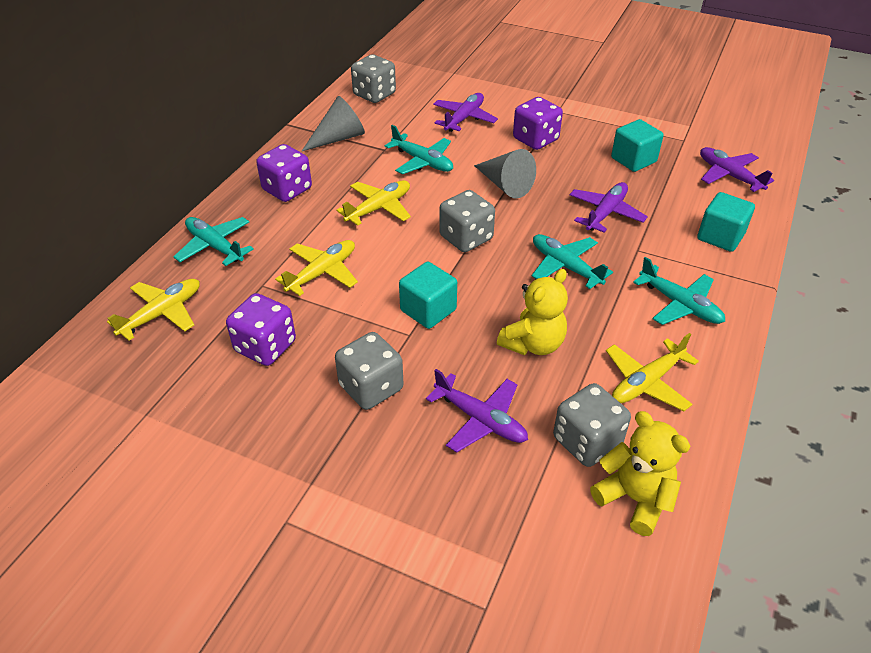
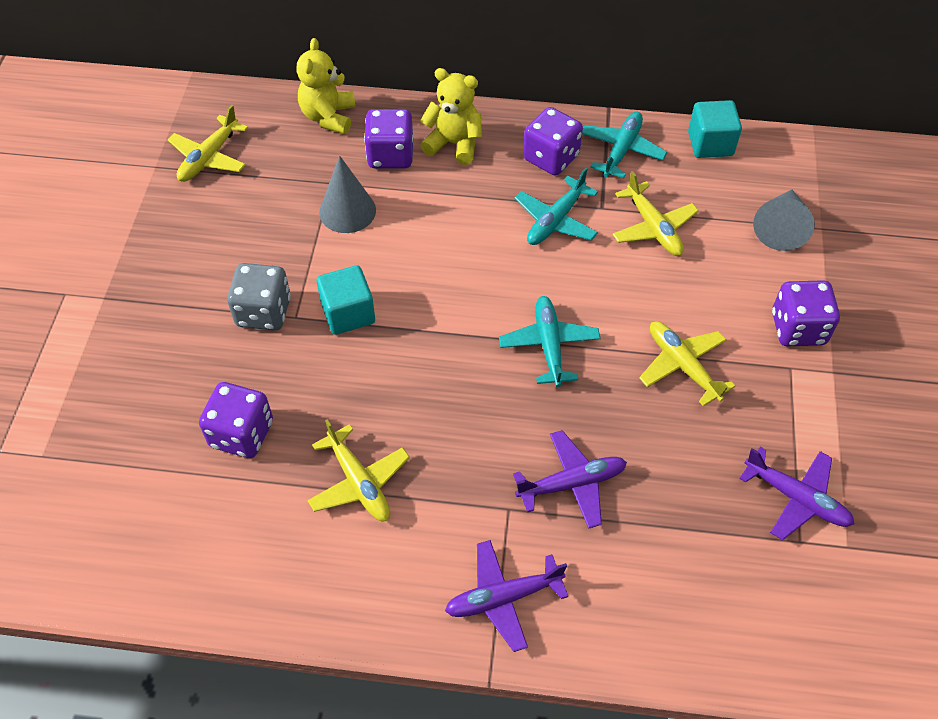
grey dice: [335,332,404,410] [351,54,396,103] [439,190,495,252] [553,383,631,467] = 4 -> [227,263,291,331] = 1
purple dice: [226,293,296,366] [256,144,312,202] [513,97,563,150] = 3 -> [199,382,273,458] [364,109,413,168] [523,107,583,175] [772,280,840,346] = 4
purple plane: [426,369,528,453] [433,93,498,132] [569,182,648,233] [700,147,774,192] = 4 -> [445,540,568,652] [513,430,627,529] [740,447,854,540] = 3
turquoise cube: [399,262,457,329] [611,119,664,172] [697,192,755,252] = 3 -> [317,265,375,335] [688,100,742,158] = 2
turquoise plane: [173,217,254,266] [385,125,453,174] [532,234,613,289] [633,257,725,325] = 4 -> [499,296,601,387] [514,168,598,245] [582,112,667,178] = 3

